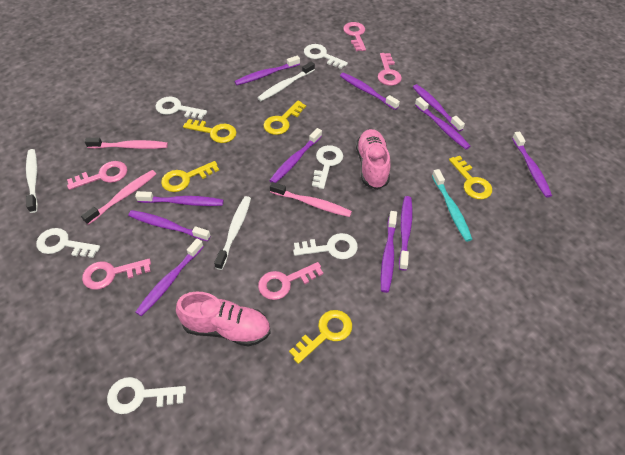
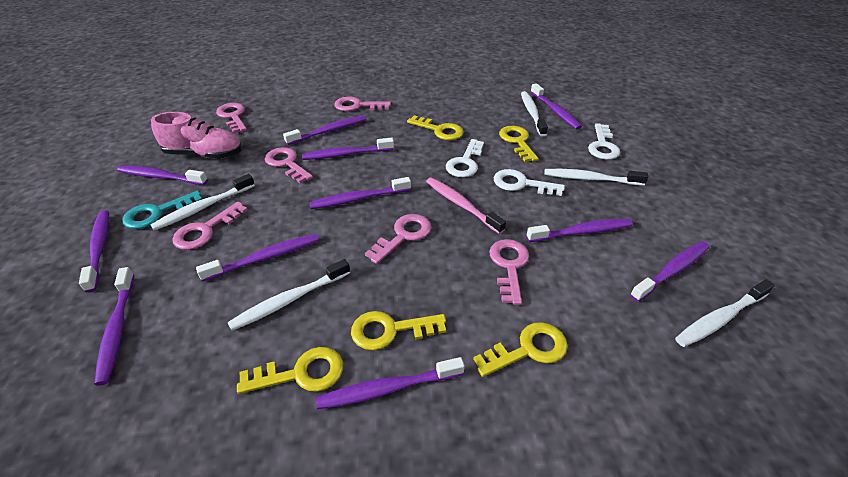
pink key: [67,161,127,190] [82,259,151,290] [258,262,323,300] [343,22,366,51] [378,53,402,86] = 5 -> [172,201,248,250] [216,103,247,133] [265,147,313,183] [334,96,391,111] [365,214,431,264] [489,239,529,305] = 6
pink shoe: [176,292,271,347] [356,129,390,190] = 2 -> [151,112,242,159] = 1
pink toothbrush: [81,170,156,225] [85,138,168,149] [270,182,352,217] = 3 -> [426,177,506,234] = 1
turquoise key: none = 0 -> [122,191,202,229] = 1
turquoise toothbrush: [432,169,473,242] = 1 -> none = 0
white key: [36,228,100,258] [107,377,186,414] [155,97,207,119] [293,233,358,259] [304,44,348,69] [312,145,343,189] = 6 -> [446,139,484,177] [494,169,565,196] [588,123,620,160] = 3
white toothbrush: [26,149,38,213] [214,196,251,270] [257,62,315,101] = 3 -> [150,174,255,231] [227,259,350,331] [521,91,548,136] [544,169,648,186] [675,279,775,347] = 5

